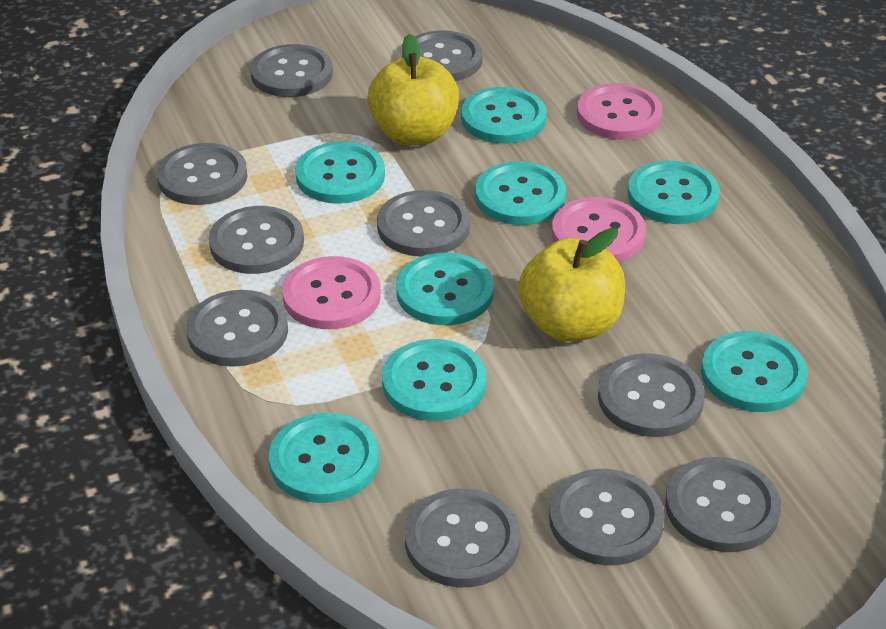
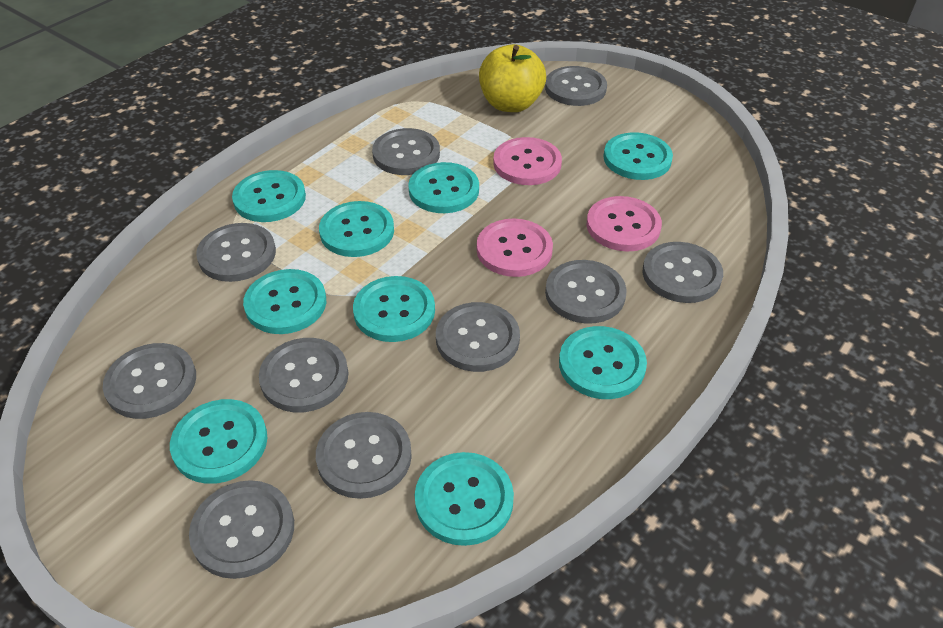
turquoise button: [269,413,379,503] [295,142,385,204] [382,339,486,421] [396,252,494,325] [461,87,547,144] [475,161,566,225] [628,160,720,224] [701,331,808,412] = 8 -> [170,399,267,484] [232,170,306,222] [243,269,326,334] [319,201,394,257] [353,276,435,342] [408,162,479,213] [415,452,514,546] [559,326,647,399] [604,132,673,180] = 9
yellow apple: [367,34,459,146] [518,228,625,342] = 2 -> [479,44,546,112] = 1

